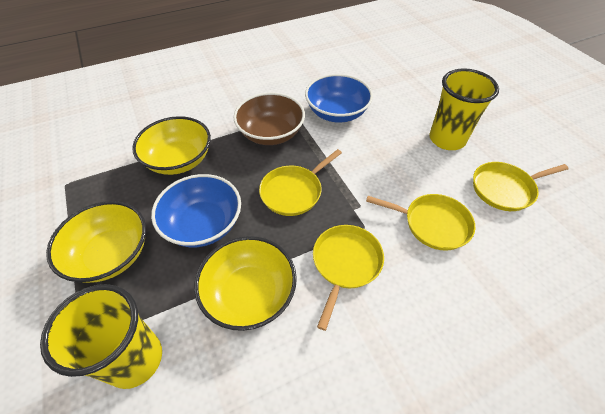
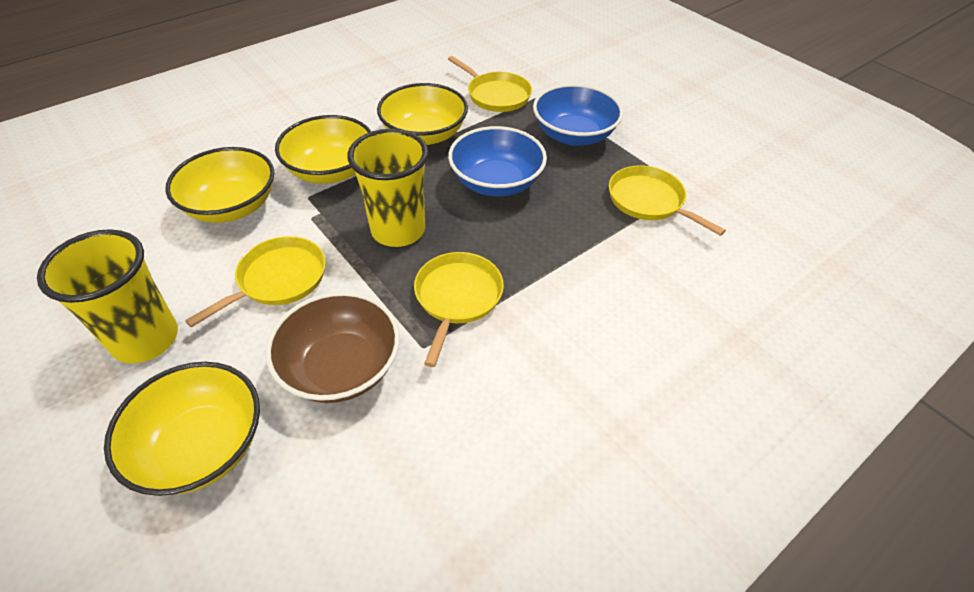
yellow bowl: [46,201,146,283] [132,116,211,175] [194,236,297,331] = 3 -> [104,362,260,496] [166,147,274,223] [275,115,371,184] [377,83,468,145] = 4

